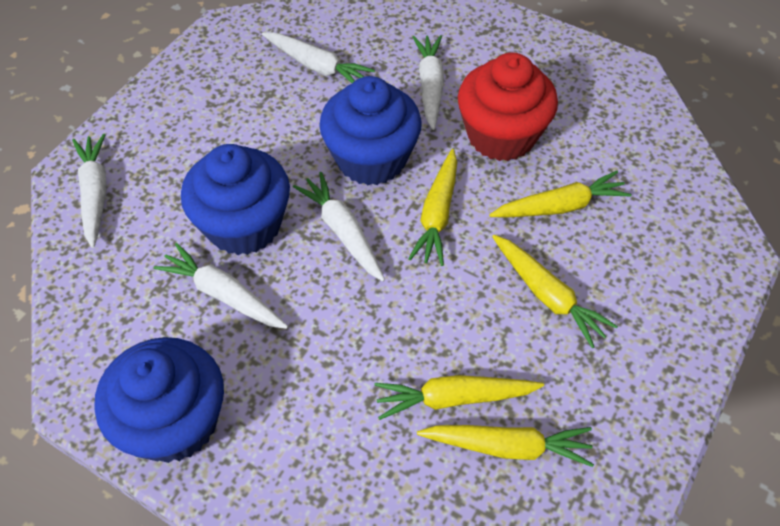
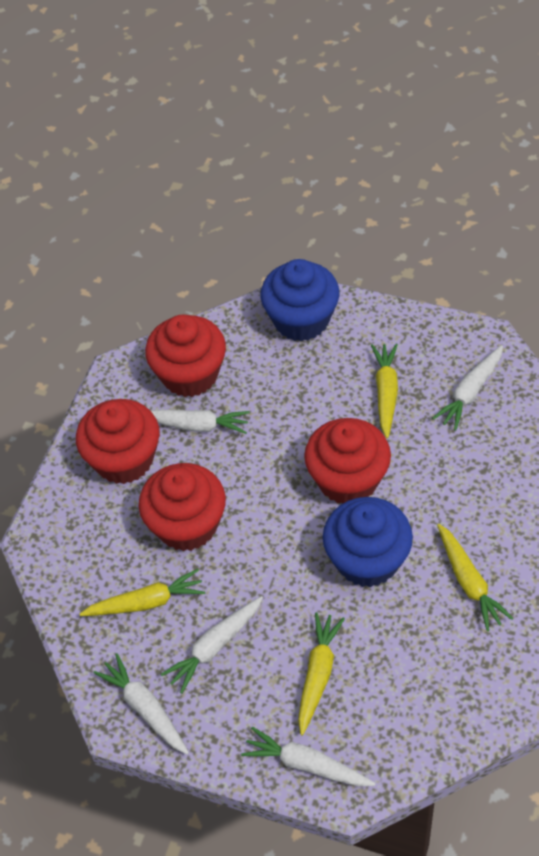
blue cupcake: [94,337,224,463] [181,144,290,255] [319,76,422,185] = 3 -> [260,259,339,342] [323,497,413,587] = 2
red cupcake: [458,52,558,161] = 1 -> [76,399,160,484] [139,463,226,551] [145,315,226,397] [304,418,391,503] = 4
yellow carrot: [375,375,544,420] [408,149,457,266] [417,425,594,467] [489,171,632,218] [492,235,618,348] = 5 -> [80,569,205,616] [298,612,345,735] [371,344,398,438] [437,524,514,631] = 4

